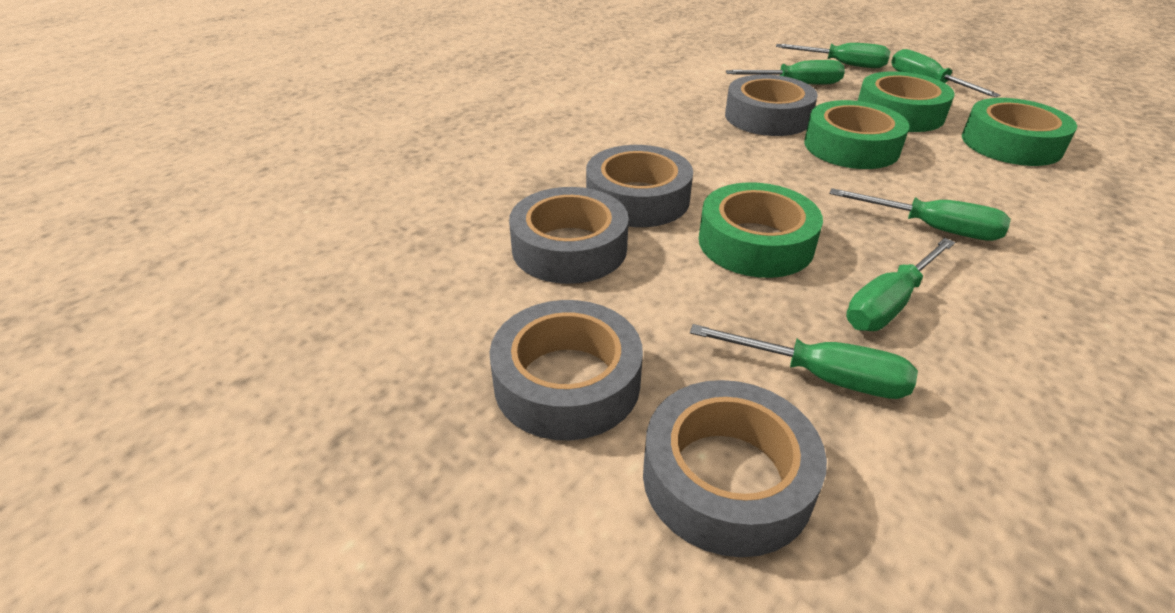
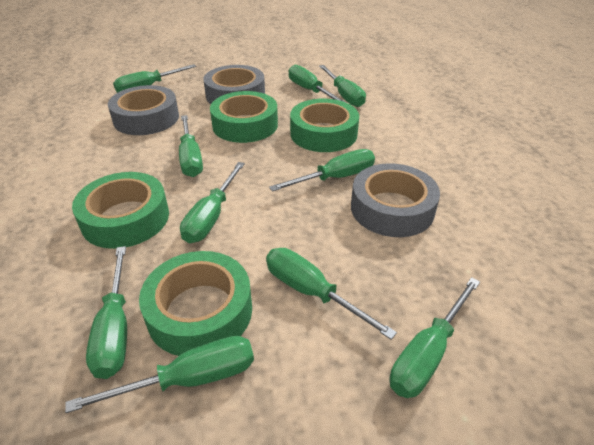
green screwdriver: [690,324,918,399] [726,60,845,85] [776,43,890,68] [829,188,1011,241] [846,238,955,331] [891,49,1000,97] = 6 -> [65,336,254,413] [86,246,127,379] [113,64,196,93] [179,115,203,177] [180,162,245,243] [266,248,397,340] [269,149,375,192] [288,65,345,102] [319,65,366,107] [389,277,480,398] = 10
grey tape: [489,300,643,440] [509,187,629,284] [586,145,693,227] [643,380,827,557] [725,75,818,136] = 5 -> [108,85,179,135] [203,65,265,104] [351,163,440,237] = 3

